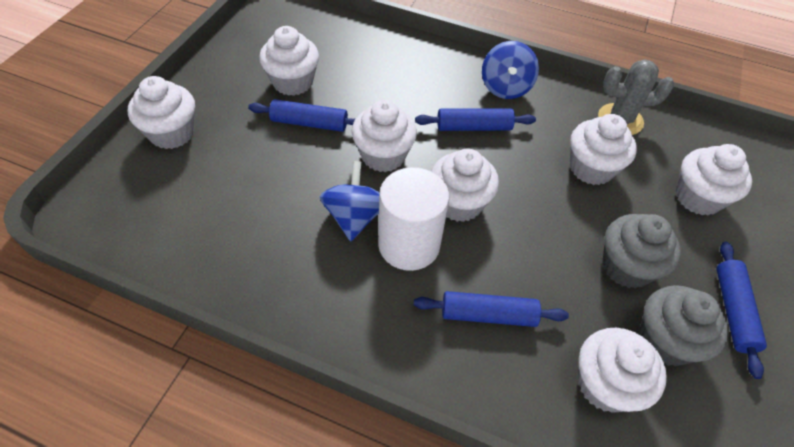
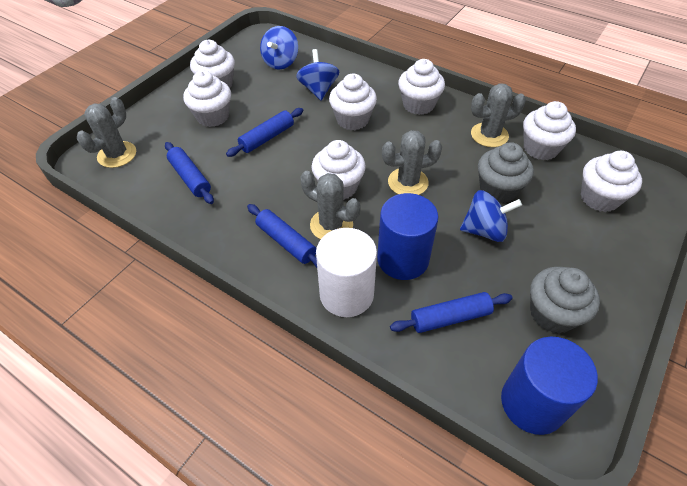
blue cylinder: none = 0 -> [377,193,439,280] [501,337,598,435] = 2
blue spinning top: [320,161,380,241] [482,41,539,99] = 2 -> [260,26,298,70] [296,49,339,100] [460,190,522,242] = 3
grey cactus: [598,59,674,135] = 1 -> [77,97,136,168] [300,171,360,239] [382,130,442,195] [471,83,526,147] = 4

